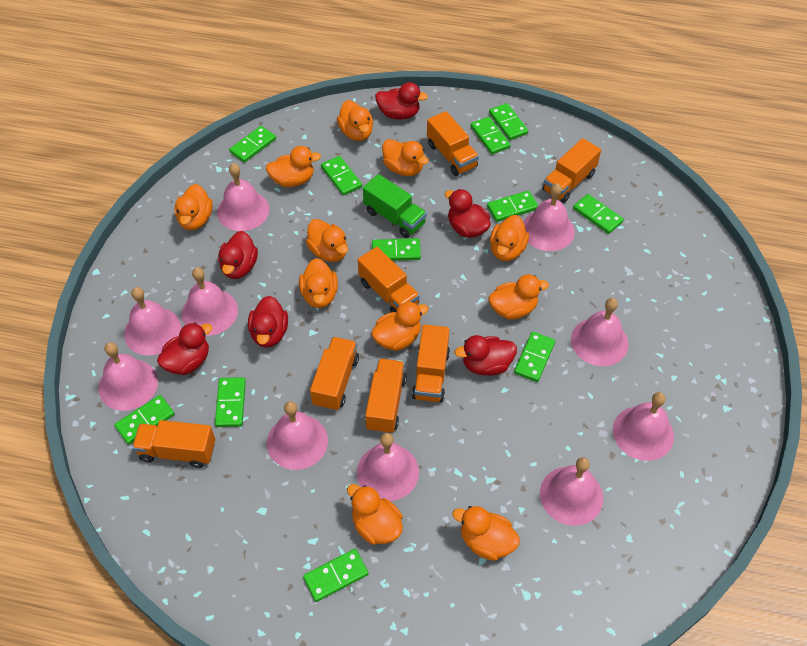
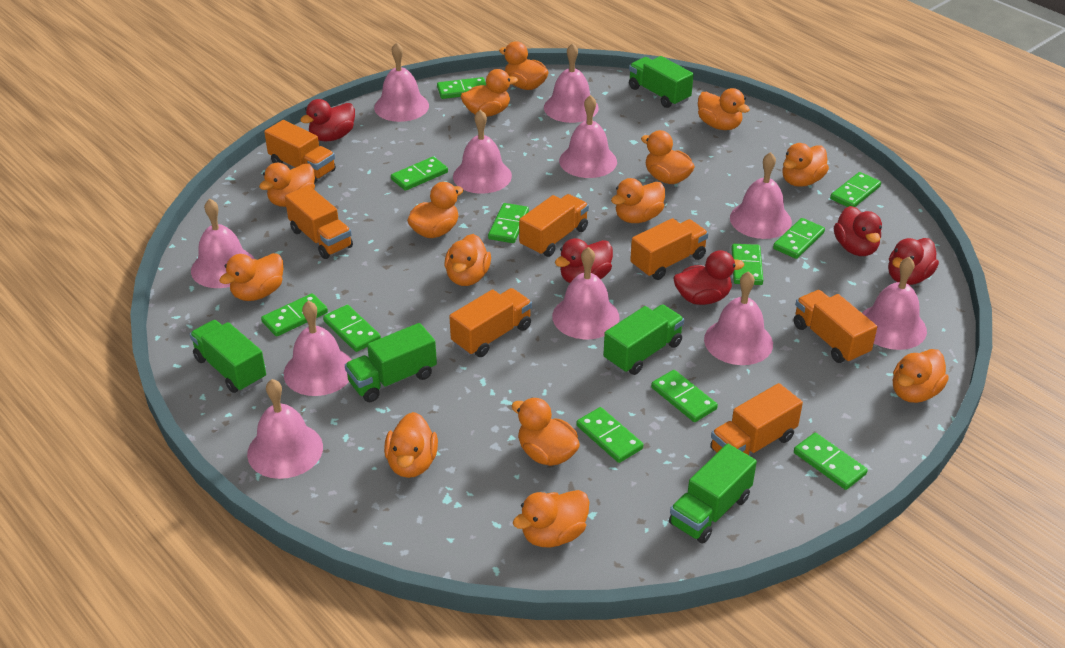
green truck: [363,174,427,238] = 1 -> [190,320,266,393] [345,323,437,402] [603,304,684,375] [629,56,694,108] [669,444,757,544] = 5
orange duck: [174,184,213,230] [265,146,321,187] [299,258,338,308] [306,219,348,262] [337,100,373,141] [347,484,403,545] [371,301,428,351] [382,139,429,176] [453,506,520,561] [489,274,549,320] [490,215,529,261] = 11 -> [219,253,283,301] [259,163,315,207] [384,412,438,478] [407,182,463,238] [445,234,491,286] [461,69,518,117] [499,41,549,90] [511,398,580,466] [513,490,589,547] [611,178,665,223] [641,130,695,184] [698,88,750,130] [783,143,829,187] [893,349,949,403] = 14
pink bell: [98,342,158,411] [124,287,181,355] [182,267,238,336] [217,163,269,231] [267,401,328,470] [357,433,419,501] [523,183,575,251] [540,457,603,526] [571,298,628,366] [613,392,674,461] = 10 -> [191,199,255,288] [247,379,323,479] [284,300,352,396] [374,42,429,122] [453,110,512,194] [544,43,598,123] [552,247,620,339] [559,95,617,178] [704,271,773,365] [730,152,792,239] [862,257,927,350] = 11
red duck: [157,323,212,375] [218,231,258,279] [248,296,288,348] [375,82,428,120] [445,189,491,238] [454,335,517,376] = 6 -> [300,99,355,141] [555,238,613,283] [673,250,744,305] [834,206,882,256] [888,238,939,285] = 5

